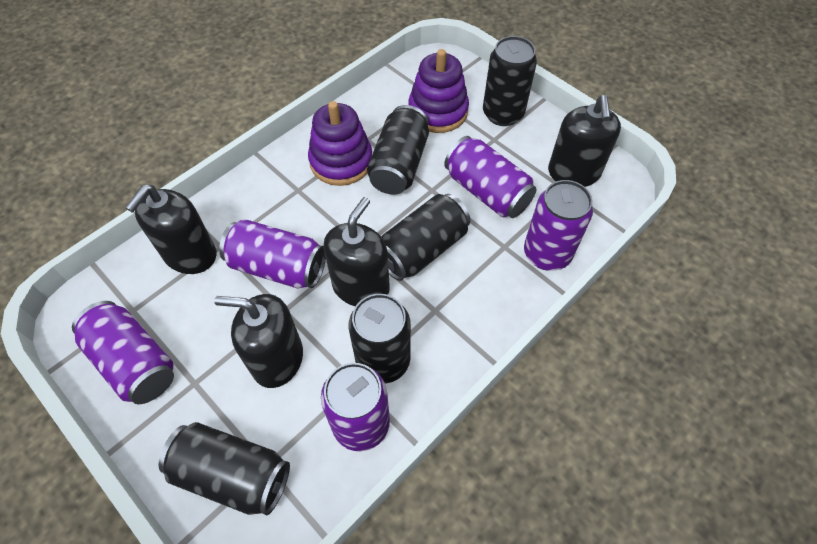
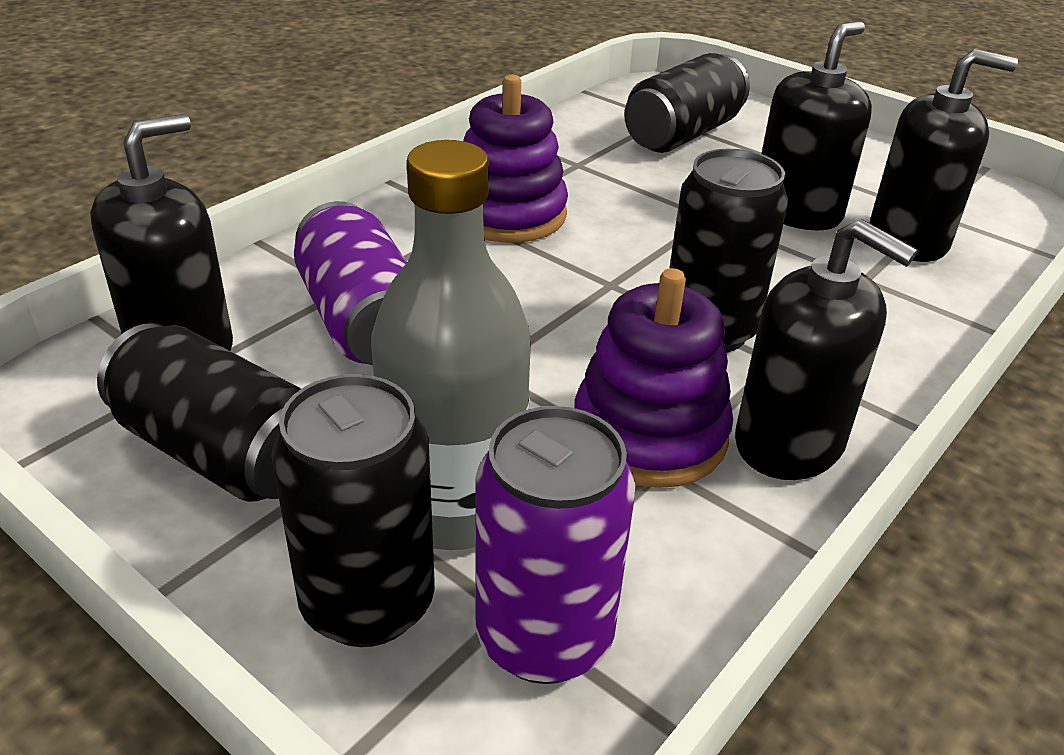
black can: [158,422,290,516] [348,294,411,384] [367,105,429,195] [382,194,471,281] [483,36,537,126] = 5 -> [97,323,301,502] [271,374,435,647] [624,53,750,153] [670,149,788,353] = 4
grey bottle: none = 0 -> [371,140,531,550] = 1
purple can: [72,301,174,404] [219,219,326,288] [321,363,390,451] [444,136,536,218] [524,180,593,271] = 5 -> [294,201,407,365] [475,406,635,684] = 2

